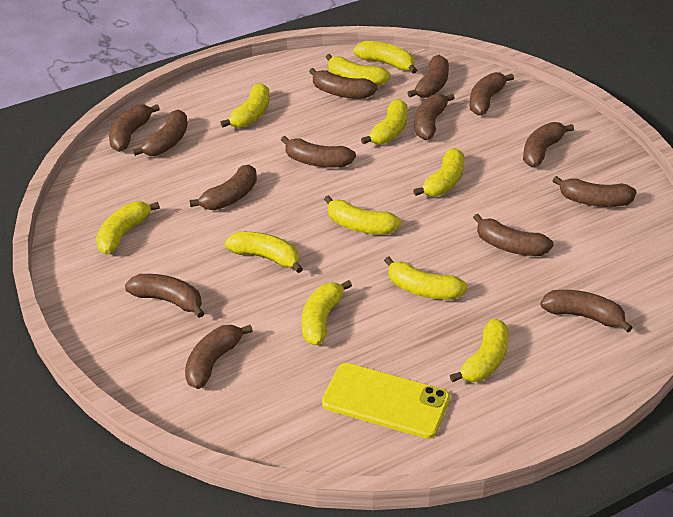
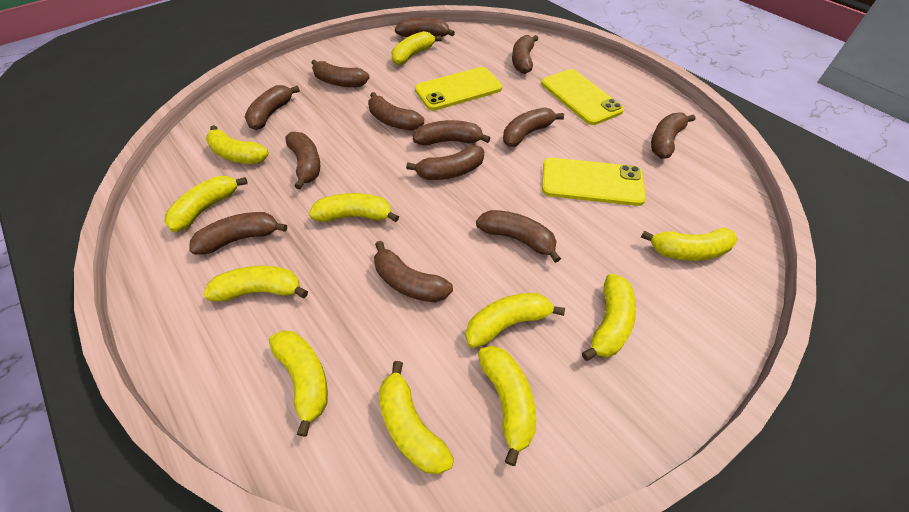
brown banana: [109,104,160,152] [125,274,204,318] [133,110,188,156] [185,325,253,389] [189,165,257,210] [281,136,356,168] [309,68,378,99] [407,55,449,98] [414,94,455,140] [469,72,514,116] [473,214,553,256] [523,122,574,167] [540,290,633,333] [552,176,637,207] = 14 -> [189,212,287,255] [245,85,300,130] [285,132,320,189] [312,60,370,87] [368,92,424,131] [374,241,453,302] [395,17,455,37] [406,145,484,180] [413,120,490,146] [476,210,561,263] [503,107,564,147] [512,35,538,74] [651,112,695,159] = 13
yellow phone: [322,363,450,439] = 1 -> [415,67,503,111] [541,69,624,125] [542,158,646,206] = 3

